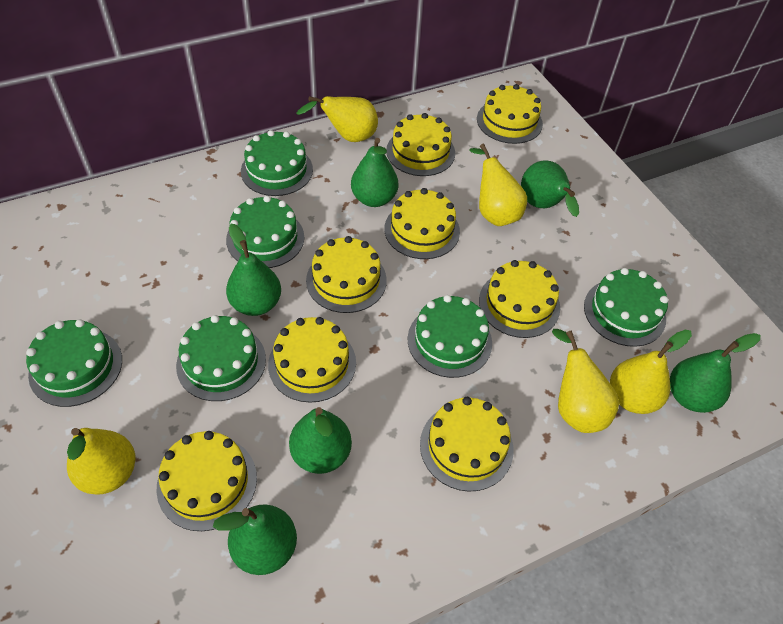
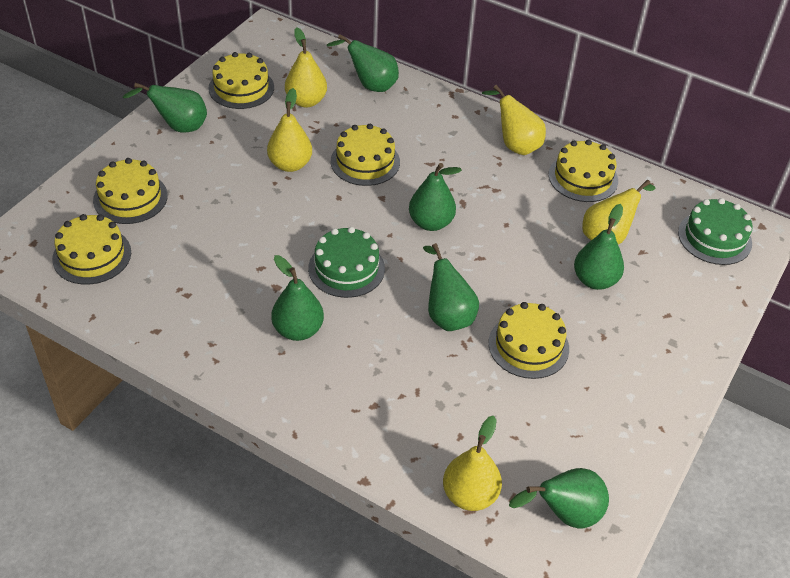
green cake: [26,319,122,407] [176,315,266,401] [226,196,304,268] [241,130,313,196] [408,295,492,378] [584,268,668,347] = 6 -> [308,227,385,298] [678,198,753,265] = 2
green pear: [213,504,297,575] [226,224,281,316] [289,407,352,474] [351,138,398,207] [521,160,579,217] [670,333,760,413] = 6 -> [123,83,207,132] [271,255,324,341] [327,34,399,92] [409,163,462,231] [423,243,479,331] [509,468,609,529] [574,204,624,290] = 7
yellow cake: [156,431,257,531] [268,317,356,403] [306,236,387,313] [384,188,460,259] [386,113,455,176] [420,397,514,492] [477,84,543,144] [479,260,560,338] = 8 -> [52,214,131,285] [93,158,168,224] [208,52,274,109] [331,124,400,186] [488,302,569,379] [548,139,618,202] = 6

